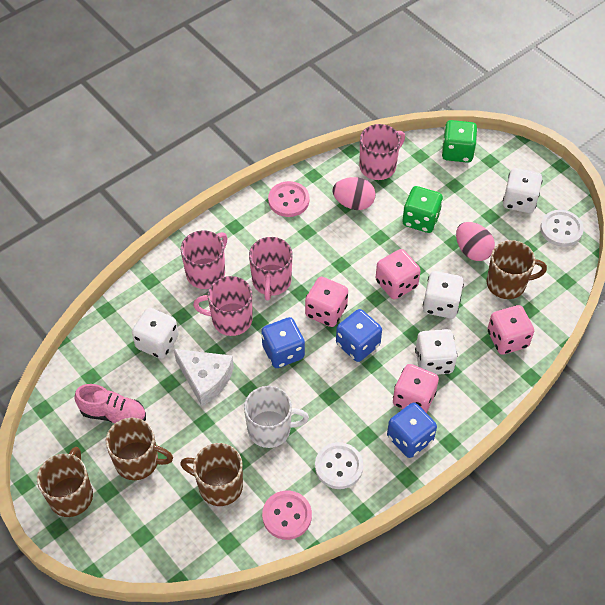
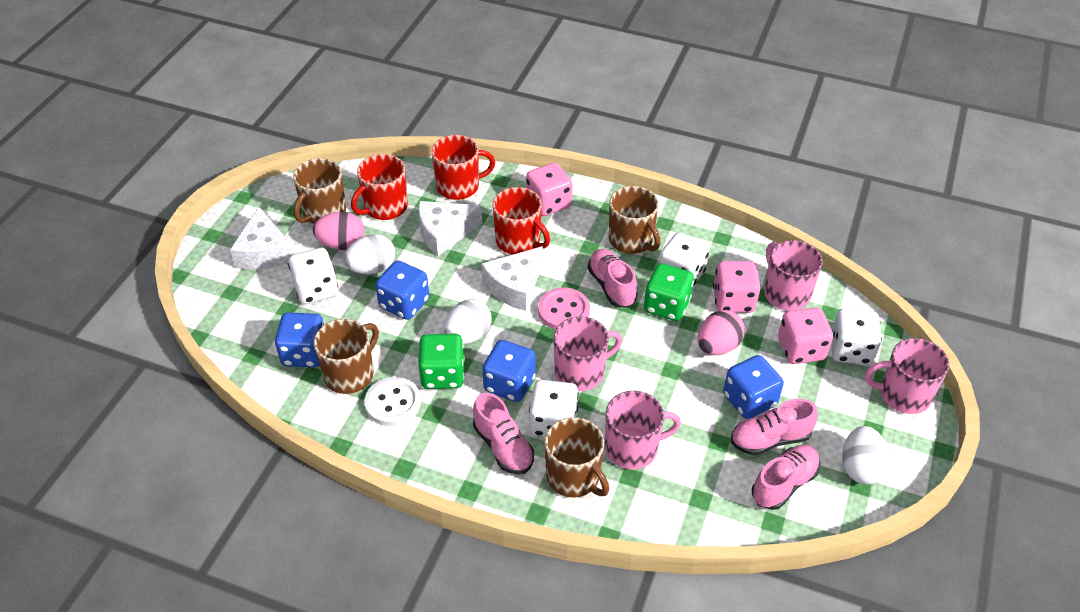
blue dice: [261,317,305,368] [336,309,382,362] [387,402,437,458] = 3 -> [275,312,324,367] [375,261,429,320] [482,340,536,402] [723,355,784,419] = 4
pink button: [262,491,312,540] [268,181,309,217] = 2 -> [538,287,590,330] = 1
pink dice: [305,277,348,327] [376,249,421,300] [393,364,439,413] [487,305,534,355] = 4 -> [526,163,573,216] [713,261,761,313] [778,307,833,364] = 3
pink shoe: [75,384,146,424] = 1 -> [473,393,534,475] [588,249,638,307] [731,399,818,455] [752,445,820,510] = 4
red mug: none = 0 -> [351,154,408,220] [431,135,495,200] [493,187,550,255] = 3
white button: [315,442,363,489] [540,210,584,247] = 2 -> [364,377,421,426] = 1
white cheese: [174,349,234,406] = 1 -> [230,207,293,269] [418,201,482,256] [481,246,543,311] = 3
white egg: none = 0 -> [344,234,395,274] [444,299,492,344] [842,426,890,485] = 3
white mug: [244,386,309,448] = 1 -> none = 0

